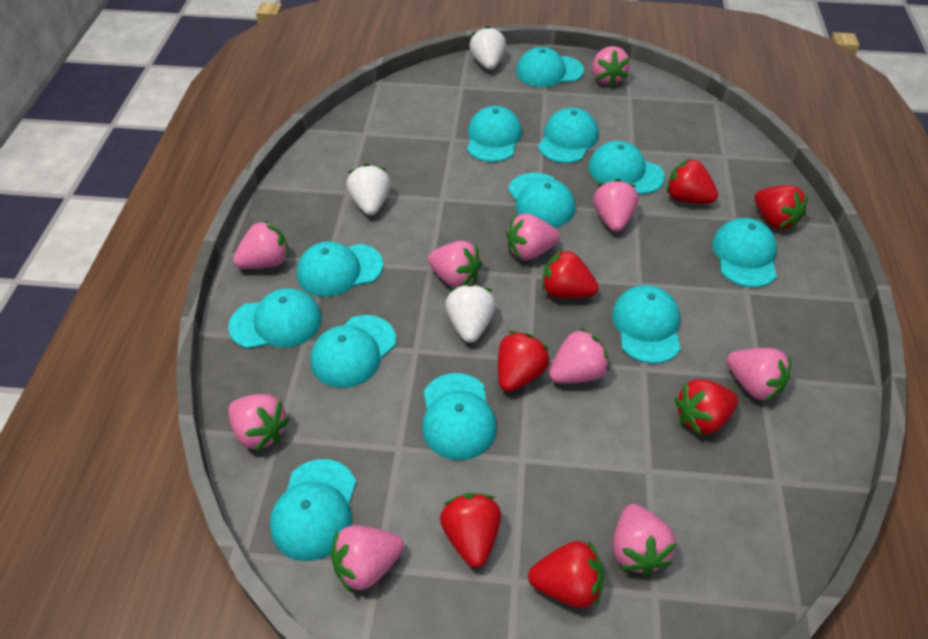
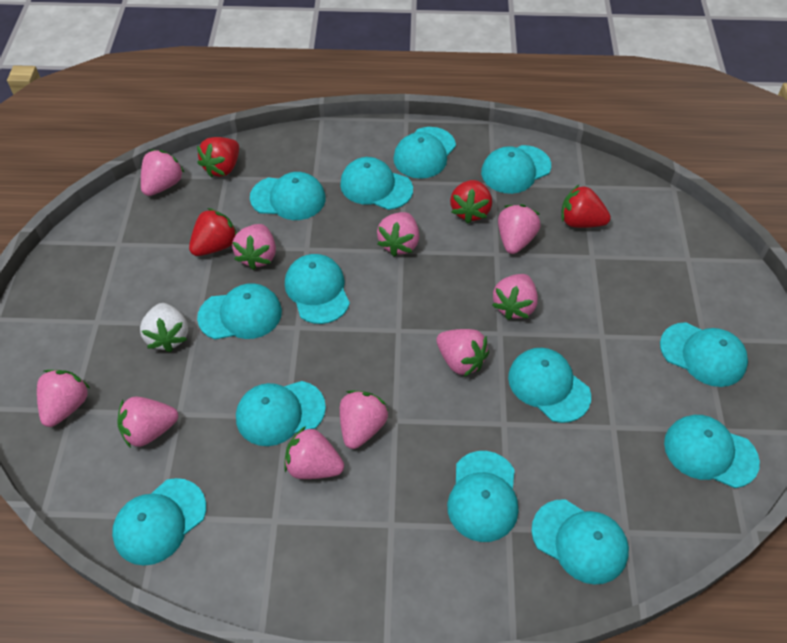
red strawberry: [440,493,501,568] [498,331,550,392] [528,540,604,608] [542,249,599,298] [666,159,718,204] [675,379,738,436] [755,185,808,230] = 7 -> [189,208,237,256] [197,137,239,178] [450,180,492,223] [561,185,611,228] = 4
turquoise cap: [228,288,322,349] [270,459,356,561] [297,241,384,297] [310,315,396,388] [422,373,497,460] [467,106,522,162] [508,173,575,227] [516,47,584,87] [538,108,598,163] [588,141,665,194] [612,285,681,364] [712,218,777,287] = 12 -> [112,478,206,566] [197,283,282,339] [236,381,326,446] [250,172,326,220] [285,254,350,324] [340,157,413,210] [393,127,456,179] [447,451,518,542] [481,145,551,194] [508,348,591,423] [531,499,629,585] [660,322,748,387] [664,415,760,488] = 13
white strawberry: [346,164,391,215] [445,283,496,343] [469,26,506,70] = 3 -> [140,303,188,352] = 1

